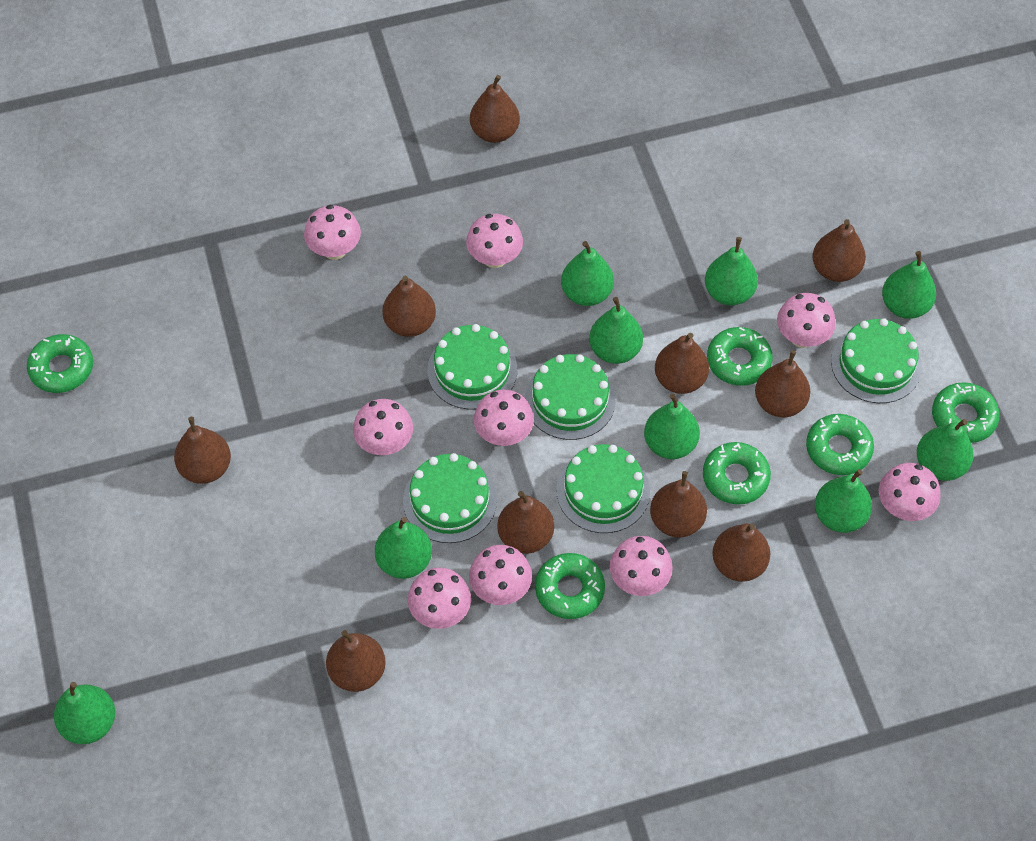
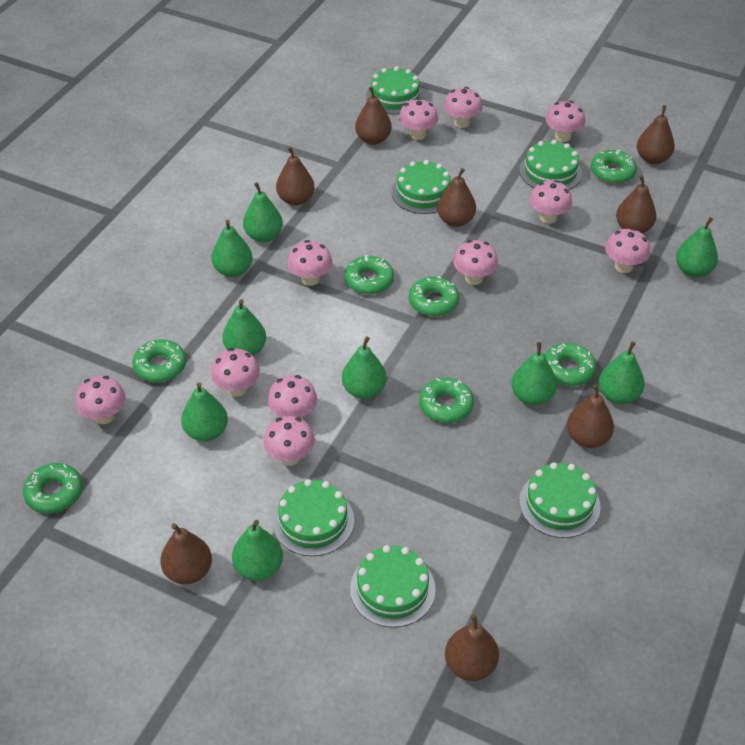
brown pear: [174,417,231,484] [326,630,386,692] [382,276,436,337] [470,75,520,143] [497,491,554,554] [650,471,707,538] [655,333,709,394] [712,524,770,582] [755,350,810,417] [812,219,866,282] = 10 -> [160,523,212,584] [276,146,315,206] [355,86,392,145] [437,168,476,227] [445,614,499,681] [567,385,614,448] [616,175,657,233] [637,105,675,164] = 8
green cake: [403,453,497,543] [427,324,517,410] [525,354,616,440] [556,444,650,533] [831,318,922,403] = 5 -> [273,479,354,556] [350,545,436,627] [366,66,424,115] [391,160,451,214] [519,140,582,190] [519,462,601,538] = 6
green donut: [27,334,93,393] [535,553,605,619] [703,442,771,505] [707,327,773,386] [806,414,874,475] [932,382,1000,443] = 6 -> [23,463,83,514] [132,339,186,383] [344,255,394,294] [409,276,459,316] [419,378,474,423] [545,343,596,386] [591,149,637,184] = 7
pink mushroom: [304,205,361,260] [353,399,413,455] [408,568,471,629] [466,214,523,268] [469,545,532,605] [474,389,534,446] [610,536,673,596] [777,293,836,348] [878,463,940,521] = 9 -> [75,376,126,424] [211,348,260,397] [263,416,315,466] [268,375,317,419] [288,240,332,286] [399,98,438,140] [444,87,483,128] [453,240,498,285] [530,180,572,224] [546,101,585,142] [605,228,650,273] = 11

